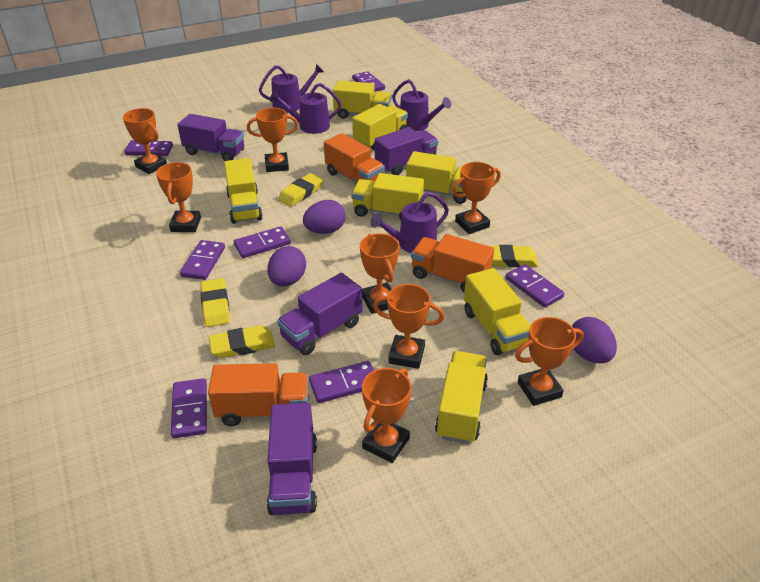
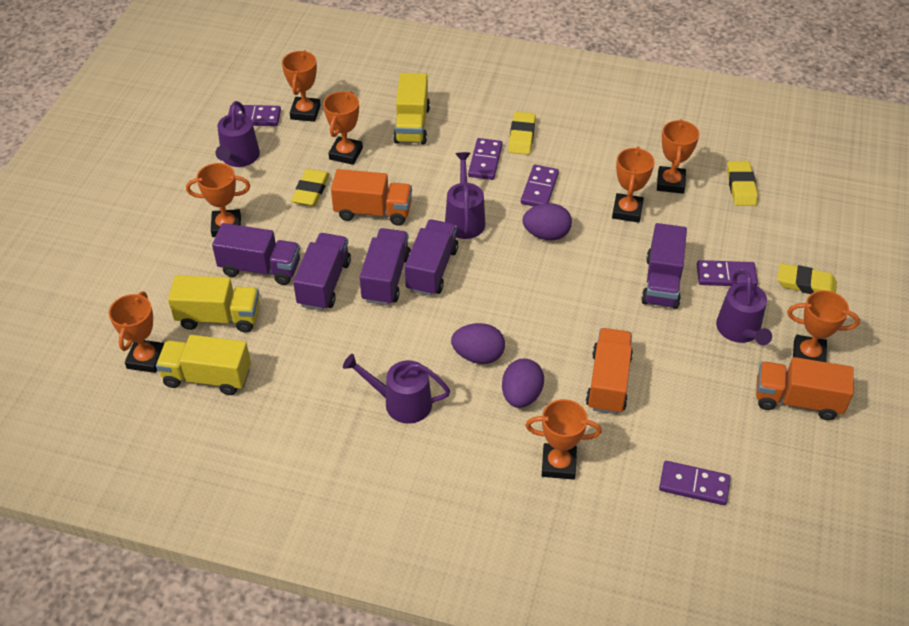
purple domino: [124,140,173,156] [171,378,207,438] [180,240,225,280] [234,226,291,258] [309,361,374,403] [352,71,385,92] [505,264,565,308] = 7 -> [228,105,281,126] [468,138,503,180] [521,165,559,207] [659,461,731,505] [697,260,758,286] = 5
purple truck: [177,114,244,161] [267,403,317,515] [277,273,362,355] [375,127,438,175] = 4 -> [212,223,300,285] [293,233,351,311] [360,228,411,305] [405,219,458,296] [641,223,687,309] = 5
yellow truck: [224,158,263,224] [333,80,392,119] [352,104,408,151] [352,173,424,220] [406,151,467,204] [435,351,488,444] [464,268,531,355] = 7 -> [156,335,251,395] [168,275,260,332] [393,73,430,144] = 3

